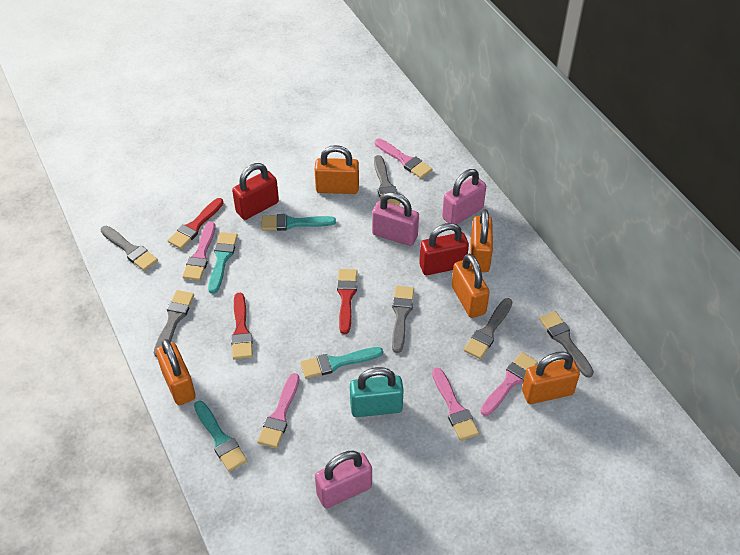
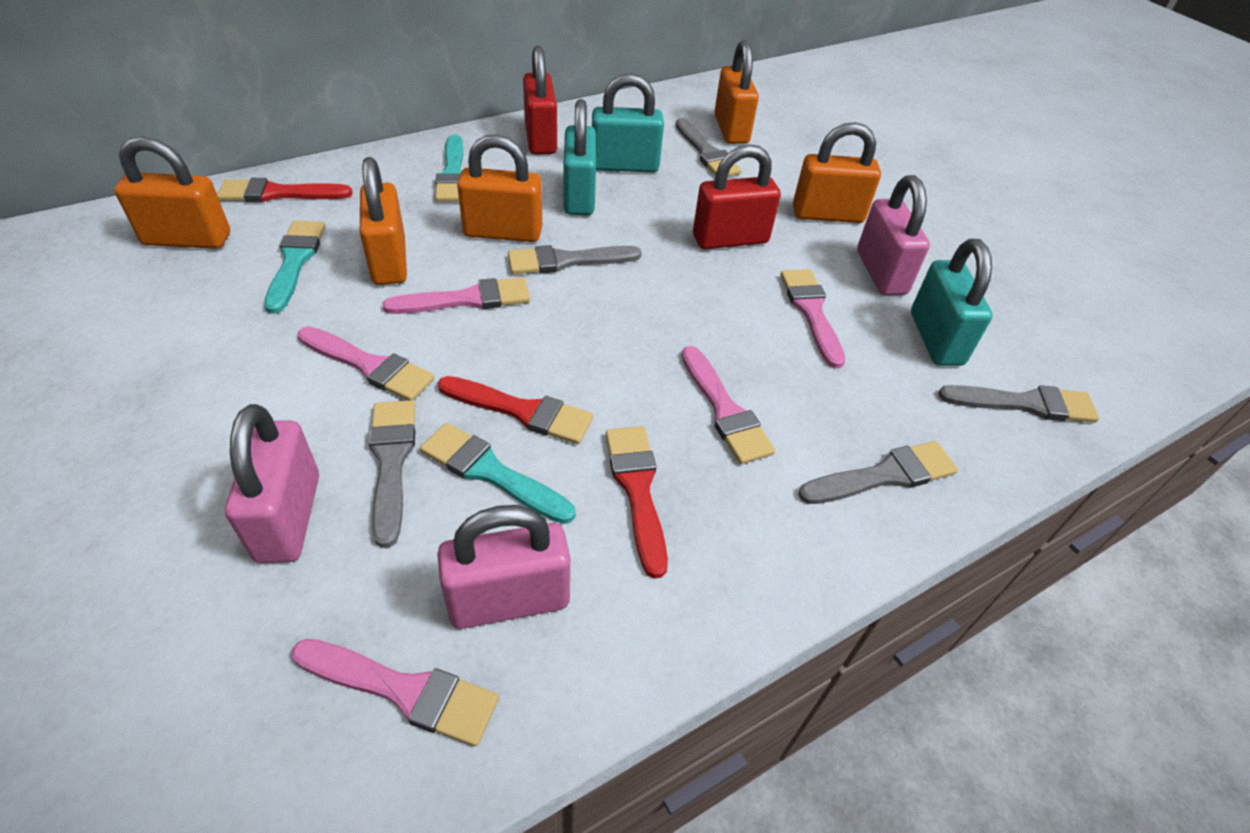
grey brush: [101,226,158,271] [154,290,194,357] [374,155,400,206] [392,286,414,353] [464,298,512,359] [539,311,594,378] = 6 -> [368,400,415,548] [508,245,642,274] [676,118,742,176] [798,441,958,504] [938,385,1099,423] = 5
turquoise brush: [194,401,247,472] [208,232,238,294] [261,214,336,231] [301,347,383,379] = 4 -> [264,221,325,314] [420,423,576,524] [435,134,463,202] = 3
turquoise padlock: [350,367,404,417] = 1 -> [564,99,596,215] [592,73,664,172] [911,239,993,366] = 3

